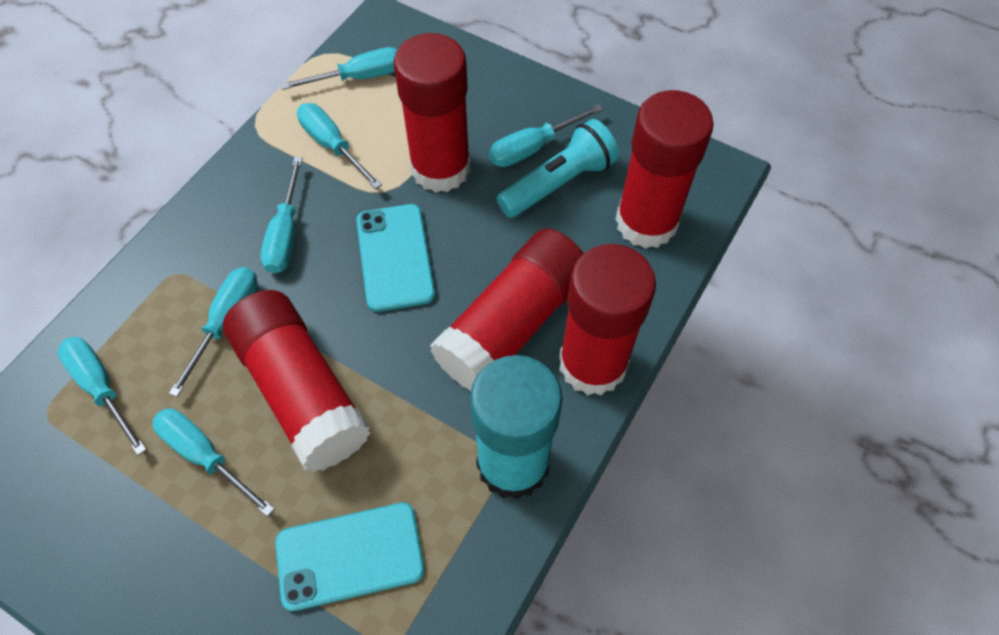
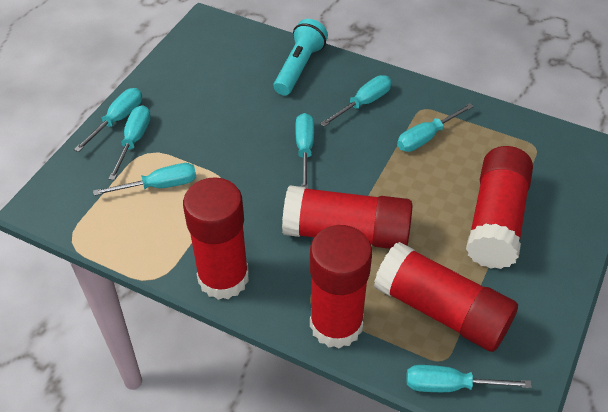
turquoise glue stick: [470,355,563,500] = 1 -> none = 0
turquoise phone: [275,503,425,611] [356,204,435,312] = 2 -> none = 0

